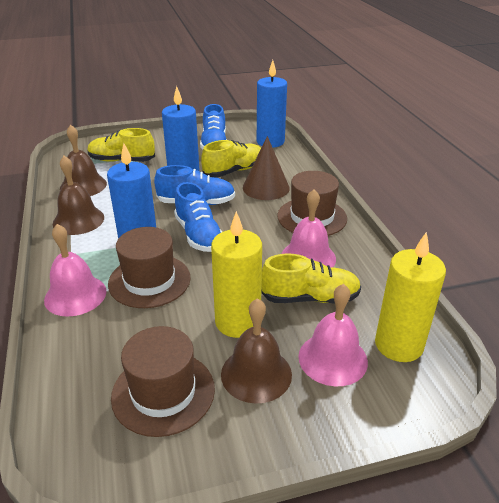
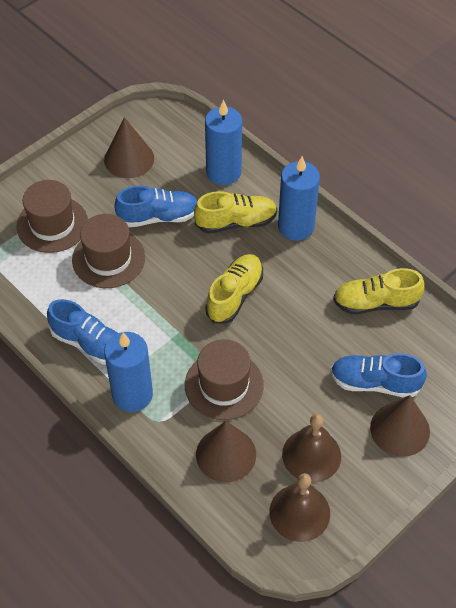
brown bell: [53,156,104,235] [60,125,107,196] [221,298,292,404] = 3 -> [269,473,330,542] [282,414,341,483] = 2
brown cone: [243,136,290,200] = 1 -> [104,117,154,178] [196,421,256,482] [370,395,430,457] = 3
pink bell: [44,224,106,317] [281,189,336,267] [298,284,368,386] = 3 -> none = 0
yellow candle: [211,211,262,338] [375,232,446,362] = 2 -> none = 0

